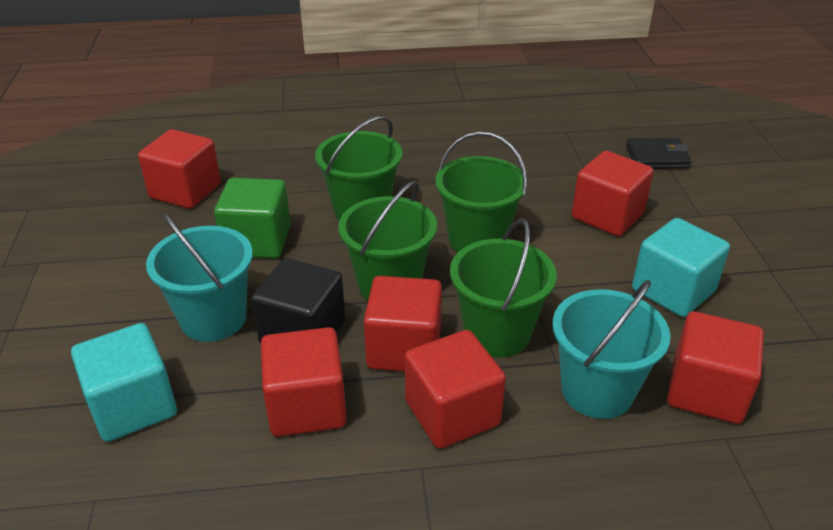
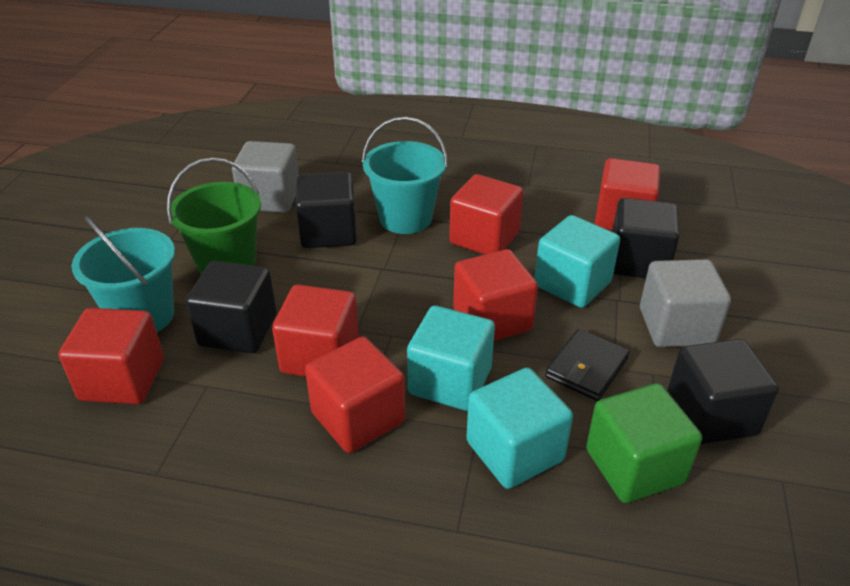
black cube: [251,258,345,344] = 1 -> [186,261,276,353] [296,172,357,248] [612,198,680,278] [667,339,779,444] = 4
green bucket: [315,116,403,221] [338,181,437,301] [436,131,527,252] [450,219,557,357] = 4 -> [167,158,261,275] = 1
grey cube: none = 0 -> [232,141,299,213] [640,259,731,347] = 2
turquoise cube: [71,323,177,442] [632,218,730,317] = 2 -> [407,306,495,411] [466,368,573,489] [534,215,620,308] = 3

